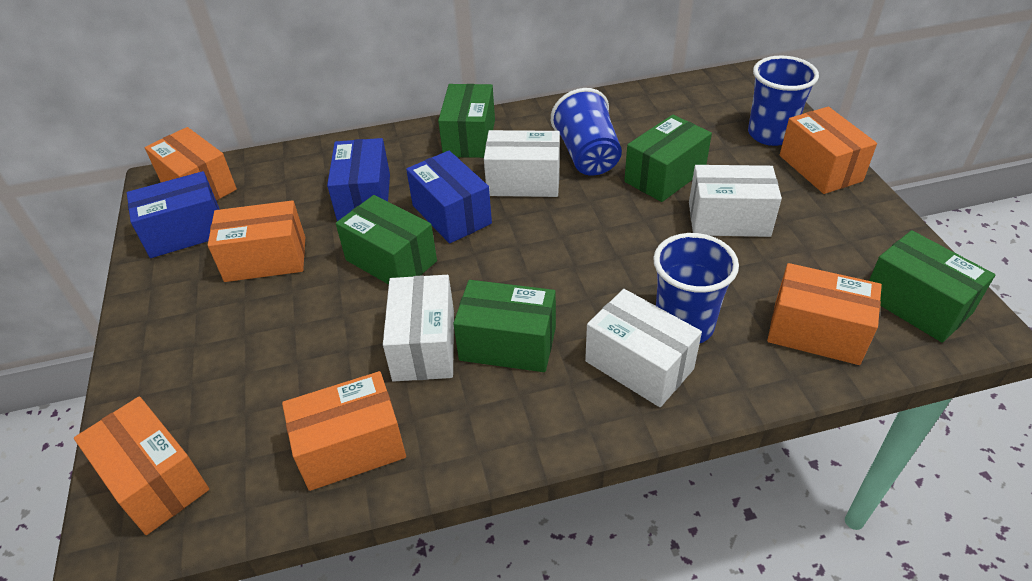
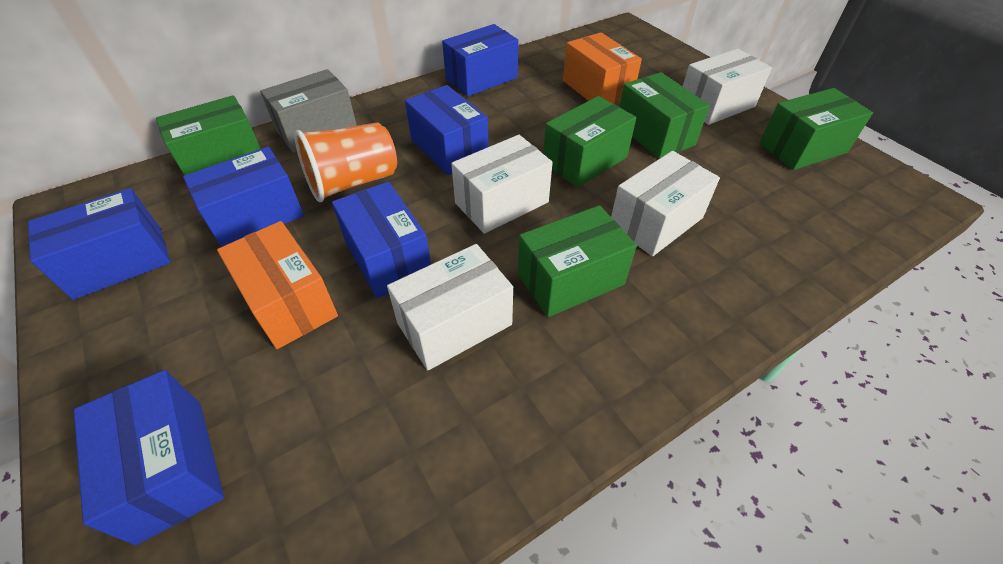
blue box: [127,171,220,258] [327,138,390,221] [406,151,492,244] = 3 -> [28,188,171,300] [74,370,224,545] [183,147,304,247] [332,182,431,298] [405,85,488,175] [442,24,519,96] = 6
blue cup: [551,88,622,176] [653,233,739,343] [748,56,819,146] = 3 -> none = 0
grey box: none = 0 -> [260,69,357,153] = 1
orange box: [74,396,209,535] [145,127,237,201] [208,200,305,282] [282,371,406,491] [767,263,882,365] [780,107,877,194] = 6 -> [217,221,338,349] [563,32,642,104] = 2
orange cup: none = 0 -> [294,122,397,202] = 1

